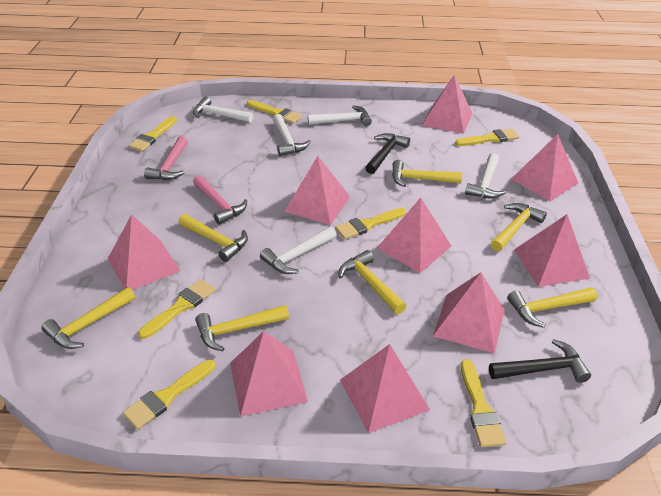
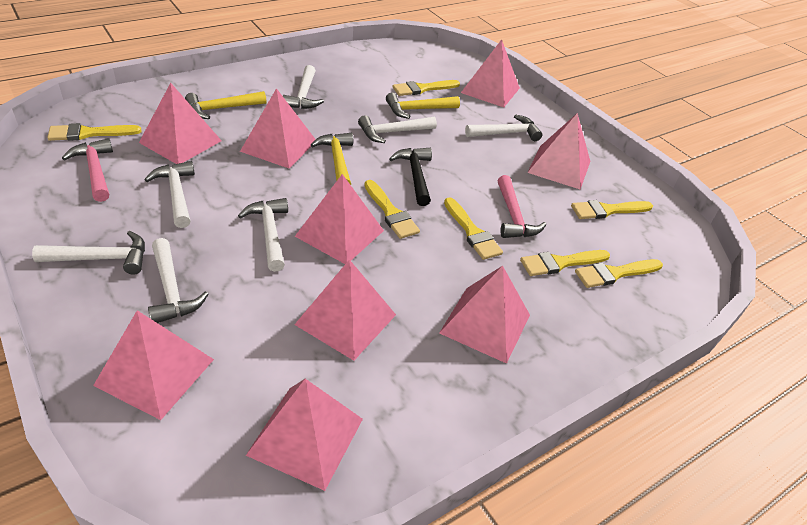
black hammer: [365,133,410,174] [489,339,591,383] = 2 -> [389,148,432,206] = 1
white hammer: [193,97,253,123] [260,226,337,274] [273,114,311,156] [307,105,372,126] [465,153,506,198] = 5 -> [32,231,145,275] [144,161,195,228] [148,238,208,323] [238,198,288,272] [283,65,324,109] [358,115,437,143] [465,114,542,141] = 7
yellow hammer: [42,287,135,349] [178,214,248,262] [195,305,289,351] [338,250,406,314] [392,160,462,187] [491,203,547,252] [507,287,598,328] = 7 -> [185,91,267,119] [311,133,353,185] [386,93,460,119] = 3

